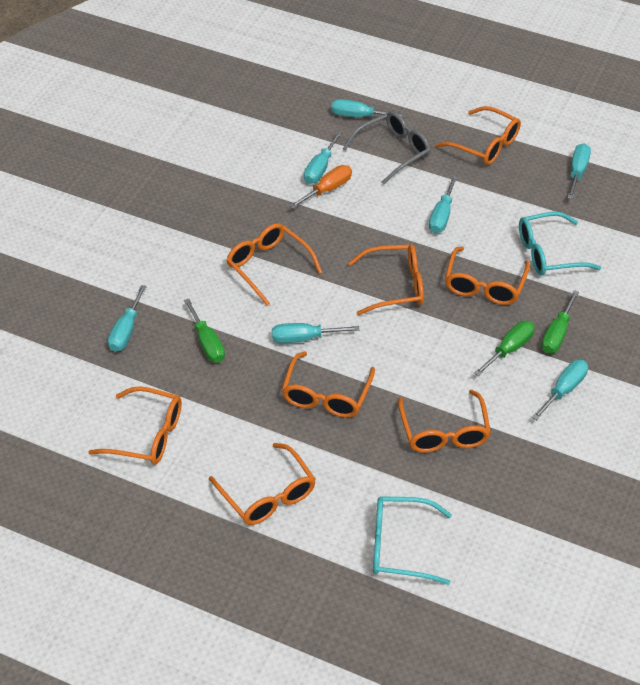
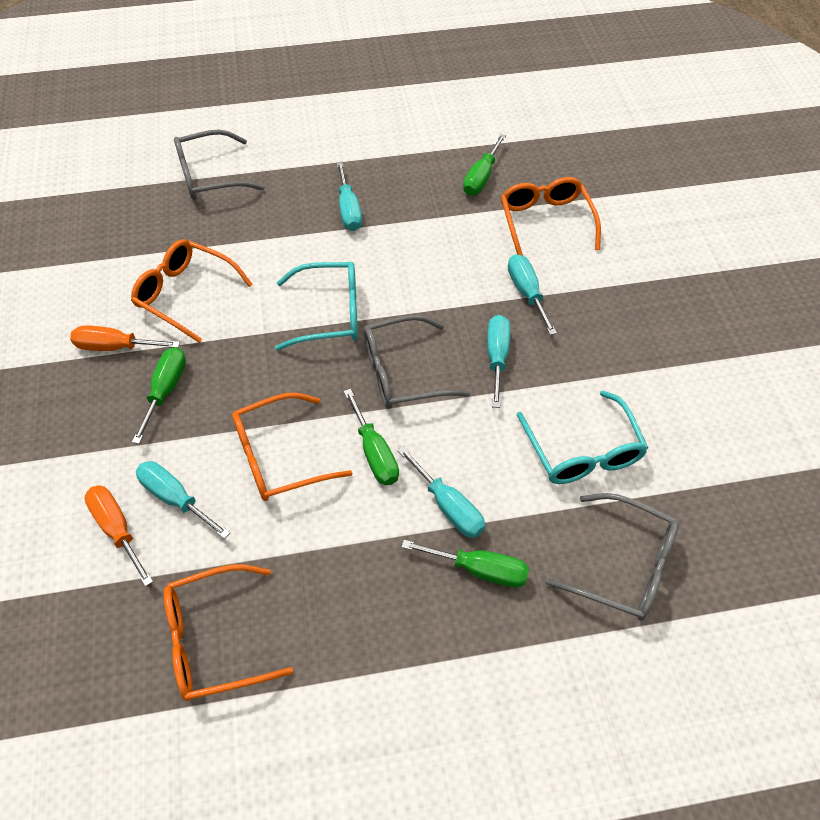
green screwdriver: [184,299,225,363] [474,321,535,376] [542,290,579,354] = 3 -> [132,347,186,444] [344,389,399,485] [402,540,529,588] [463,134,506,195] = 4
grey glasses: [343,111,430,185] = 1 -> [174,129,264,200] [364,315,470,409] [545,493,679,621] = 3
orange glasses: [89,386,182,465] [209,443,316,525] [227,223,322,306] [282,351,375,418] [348,244,424,315] [398,390,491,453] [435,106,521,165] [445,246,530,305] = 8 -> [131,239,253,343] [164,564,293,701] [232,393,353,501] [501,177,601,256] = 4
orange screwdriver: [290,165,352,209] = 1 -> [70,325,180,351] [84,485,153,587] = 2
turquoise screwdriver: [108,285,147,352] [272,323,359,343] [304,131,342,184] [331,99,407,118] [429,176,458,233] [532,360,588,420] [567,143,591,199] = 7 -> [136,461,230,539] [336,162,362,231] [397,446,485,538] [487,315,510,408] [508,254,557,335] = 5

